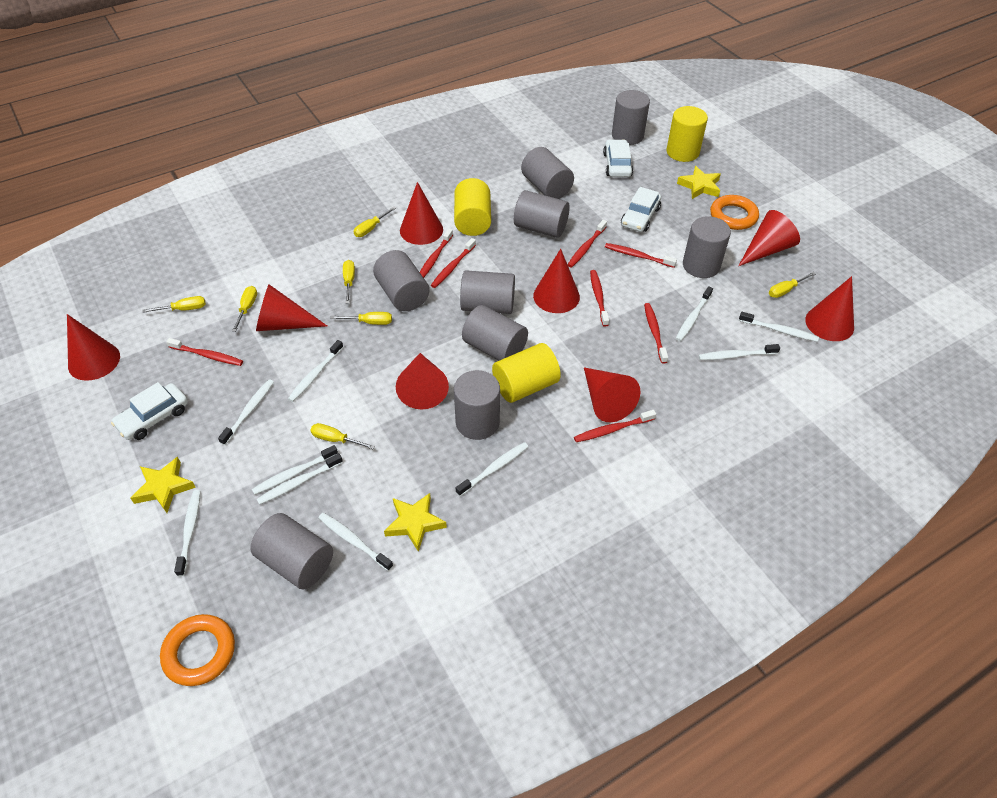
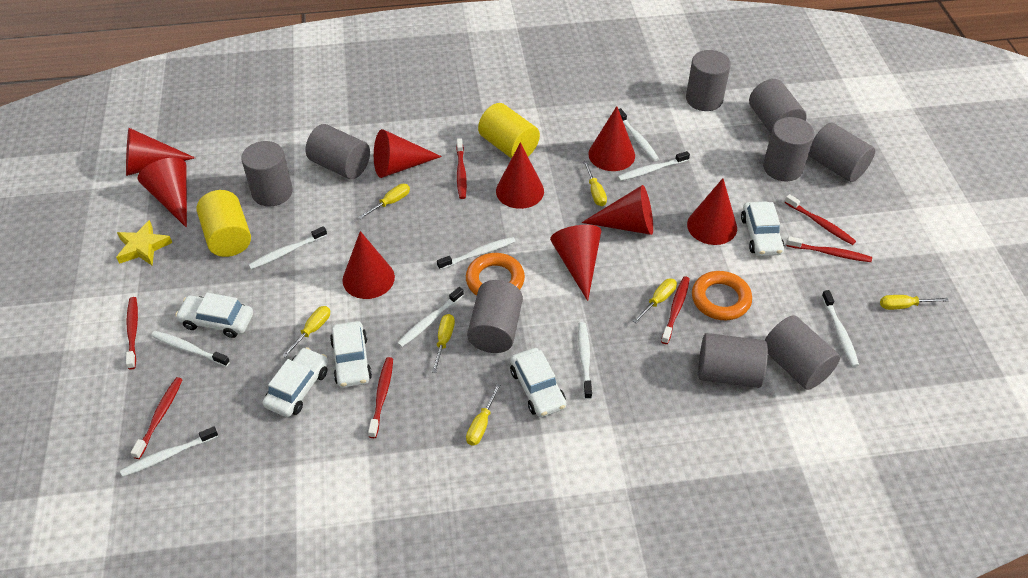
red cone: [67,314,120,381] [256,285,327,331] [396,353,449,410] [400,182,443,245] [533,249,580,313] [584,367,640,422] [739,210,800,266] [805,276,854,341] = 8 -> [126,128,195,176] [138,158,187,228] [342,231,395,299] [374,129,442,178] [496,142,544,209] [550,225,601,301] [581,185,653,235] [588,106,635,171] [687,178,737,245] = 9
red toothbrush: [166,338,243,366] [420,228,453,278] [431,238,476,288] [567,220,607,268] [574,410,656,442] [590,270,609,327] [605,243,677,268] [644,303,668,364] = 8 -> [126,297,138,370] [131,377,183,459] [368,357,393,438] [456,138,467,199] [661,276,690,344] [785,194,856,245] [786,236,872,262] = 7
white car: [111,382,188,440] [603,139,633,177] [621,187,661,232] = 3 -> [175,293,253,338] [263,347,328,417] [330,321,372,388] [510,348,566,417] [741,202,784,256] = 5
white toothbrush: [174,490,201,576] [218,380,274,445] [252,445,338,495] [257,453,343,505] [288,340,343,402] [319,513,393,571] [456,442,528,496] [676,286,713,341] [699,344,780,360] [739,312,819,342] = 10 -> [120,426,218,477] [151,331,230,367] [249,226,327,269] [397,287,464,347] [437,237,516,270] [578,322,592,399] [618,108,659,161] [618,151,690,181] [822,290,859,367] = 9
yellow cylinder: [454,178,491,236] [492,343,561,403] [666,106,708,162] = 3 -> [196,190,251,257] [478,103,540,159] = 2
yellow star: [130,457,196,513] [384,493,447,552] [677,166,721,199] = 3 -> [116,220,172,266] = 1

